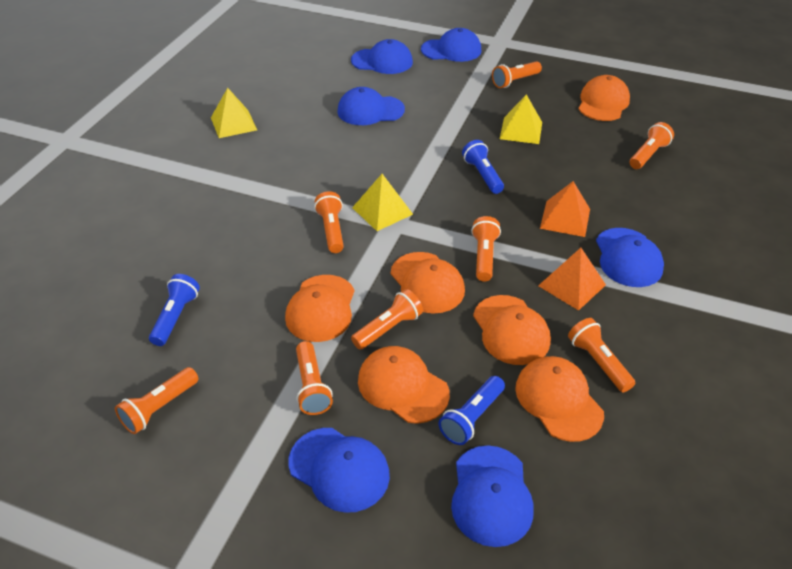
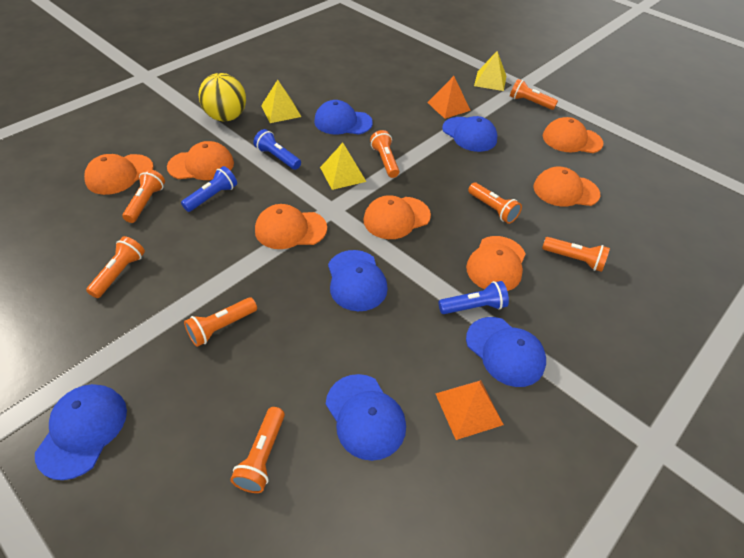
orange cap: [285,275,355,342] [358,346,450,424] [391,252,465,313] [473,295,551,365] [515,356,604,442] [579,75,630,121] = 6 -> [84,154,154,195] [167,141,234,180] [255,204,327,249] [363,195,431,239] [466,236,526,291] [534,167,600,207] [543,117,603,153] = 7
yellow ball: none = 0 -> [199,73,246,121] = 1

